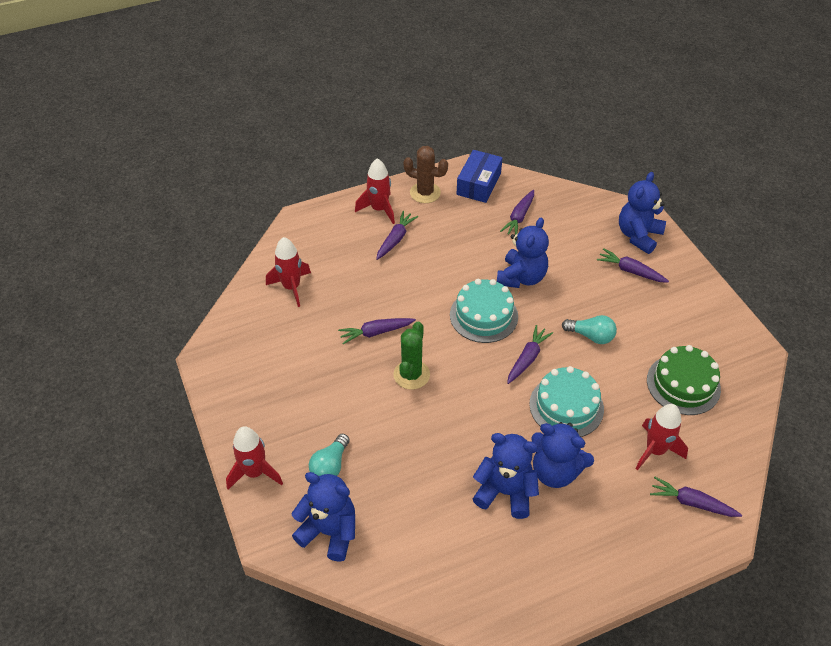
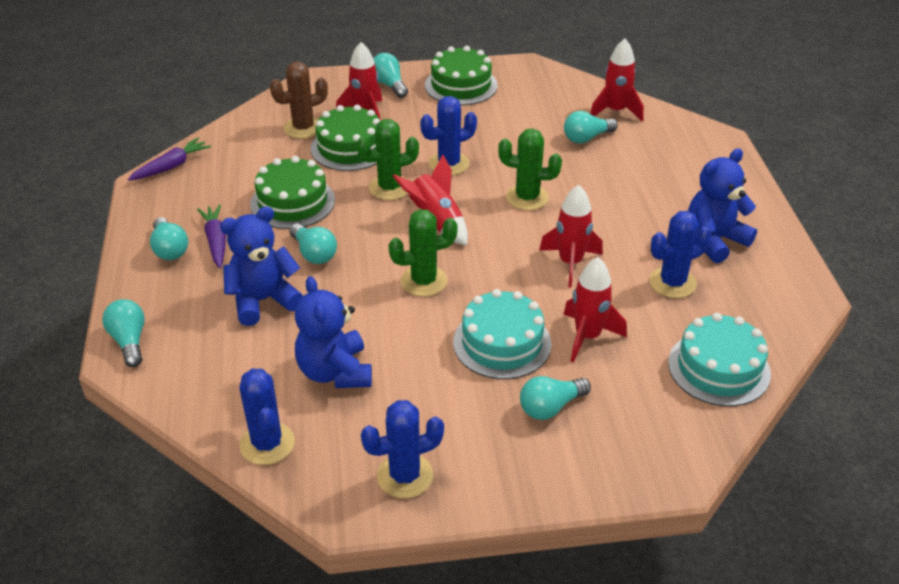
blue box: [457,150,502,203] = 1 -> none = 0
blue cactus: none = 0 -> [239,369,295,465] [361,400,444,498] [420,96,477,176] [649,211,711,298] = 4
blue teddy bear: [291,472,355,562] [473,433,539,519] [497,218,549,288] [531,422,594,488] [619,172,666,254] = 5 -> [220,206,303,326] [295,276,372,388] [688,148,757,263] = 3
green cactus: [393,322,430,390] = 1 -> [357,119,419,200] [389,209,458,297] [498,128,562,210] = 3
green cake: [647,345,721,415] = 1 -> [250,156,335,229] [311,105,380,171] [425,46,498,105] = 3
purple carrot: [338,318,416,344] [376,211,418,260] [500,190,534,235] [507,325,553,384] [597,248,669,283] [650,477,742,517] = 6 -> [128,138,211,181] [197,204,226,268] = 2
red rocket: [226,426,283,490] [266,237,311,307] [355,158,395,224] [635,404,688,470] = 4 -> [336,42,382,121] [393,155,468,246] [539,185,603,288] [563,257,627,362] [590,39,644,122] = 5
turquoise light bulb: [309,434,350,476] [562,315,617,344] = 2 -> [102,299,145,367] [150,217,188,260] [289,223,337,264] [373,53,408,98] [520,376,591,420] [564,111,618,143] = 6

